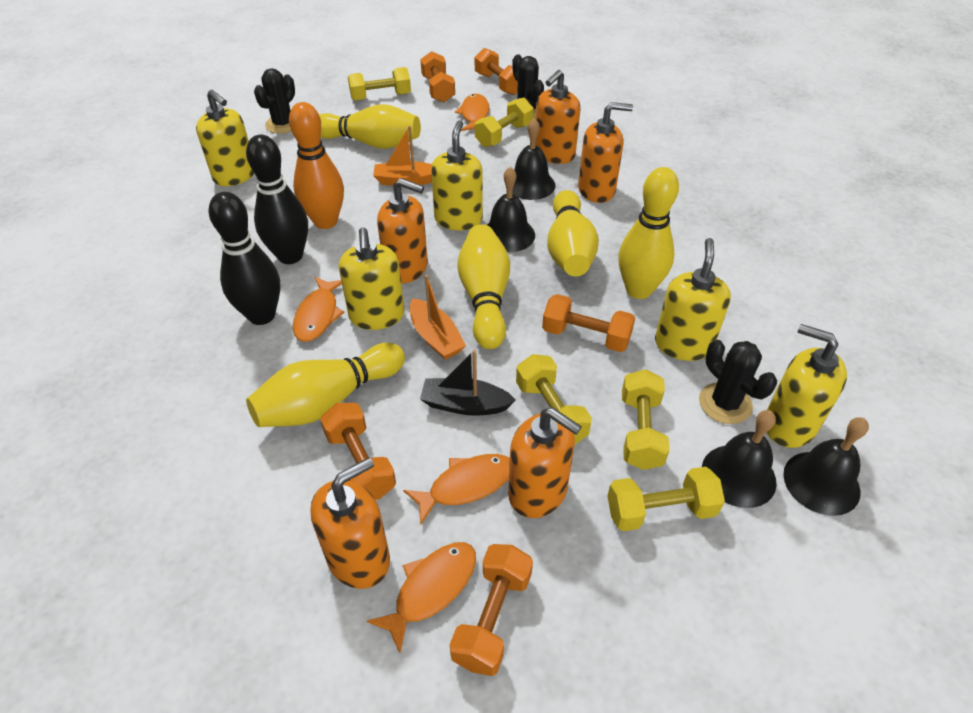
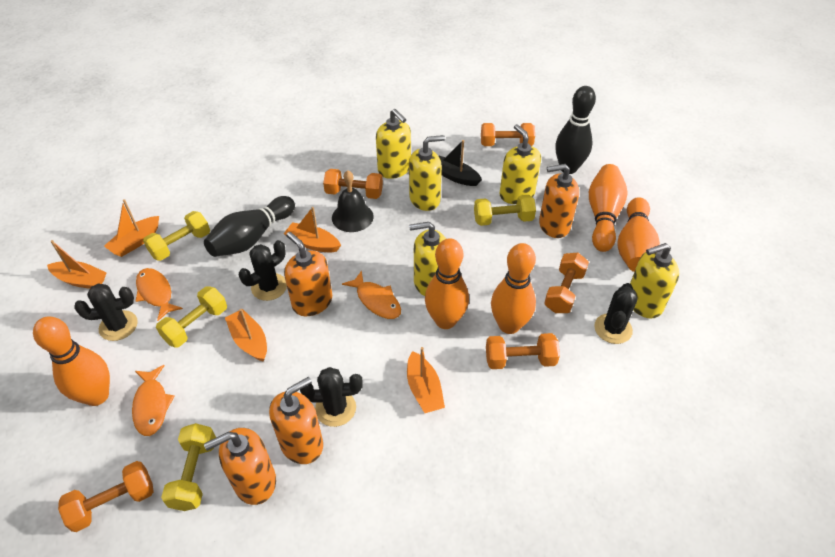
black bell: [487,167,535,252] [512,118,555,200] [702,410,777,508] [783,417,869,516] = 4 -> [332,170,374,232] = 1
black cactus: [254,69,295,134] [512,54,544,119] [699,340,777,424] = 3 -> [74,284,138,341] [239,240,287,301] [300,367,363,427] [594,283,637,344] = 4
orange boat: [373,126,432,186] [410,275,466,360] = 2 -> [47,240,107,289] [104,199,159,257] [225,309,267,362] [284,207,341,252] [407,347,445,413] = 5
orange bowling pin: [289,102,344,229] = 1 -> [33,316,110,406] [425,238,469,329] [491,243,536,334] [589,164,627,252] [617,197,660,272] = 5
orange fish: [293,277,344,342] [367,542,476,653] [403,454,510,524] [455,94,489,131] = 4 -> [132,365,175,436] [136,268,183,321] [342,270,401,319] = 3
orange soap dispenser: [310,457,390,589] [377,178,428,284] [508,407,582,518] [535,70,580,164] [578,102,633,203] = 5 -> [204,428,276,505] [269,377,323,464] [284,232,332,316] [539,164,579,238] = 4
yellow bowling pin: [246,343,405,427] [319,104,421,149] [457,224,510,349] [547,190,599,276] [618,167,679,299] = 5 -> none = 0
yellow dumbbell: [348,67,411,101] [475,97,534,147] [516,354,592,445] [608,467,725,531] [622,369,670,470] = 5 -> [143,211,210,261] [156,286,227,348] [161,423,216,511] [474,195,536,226] = 4

